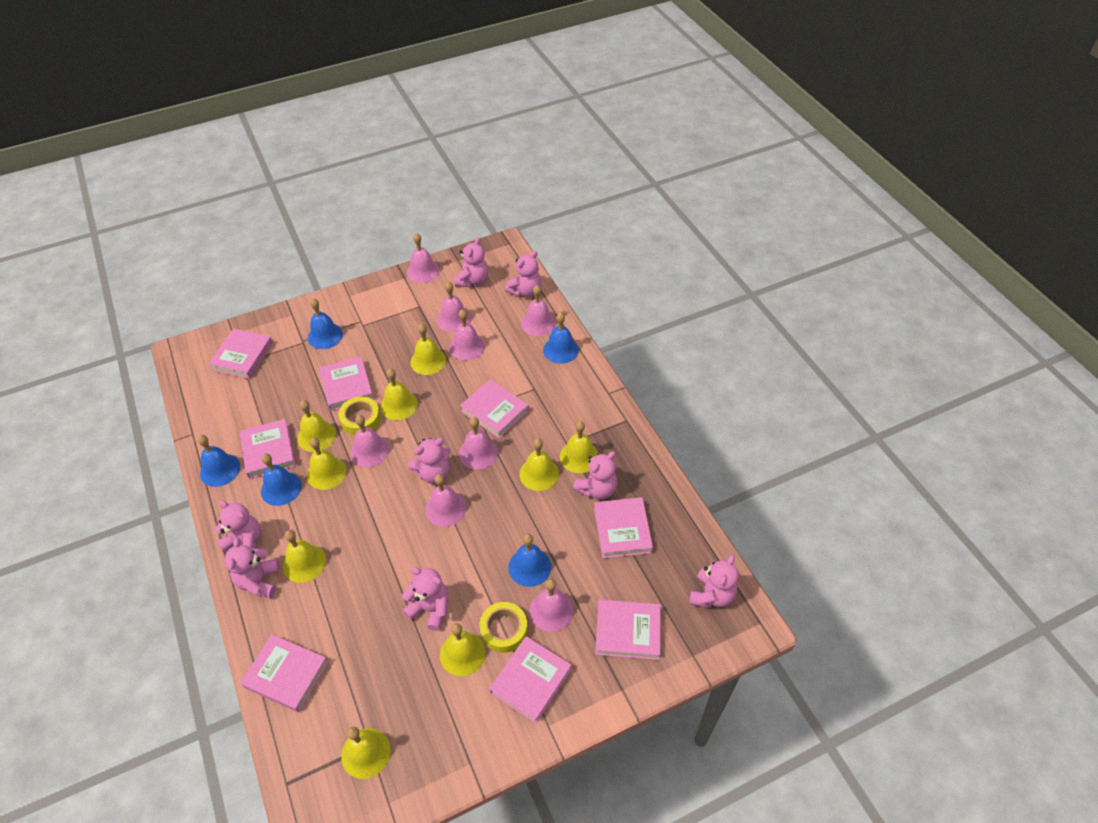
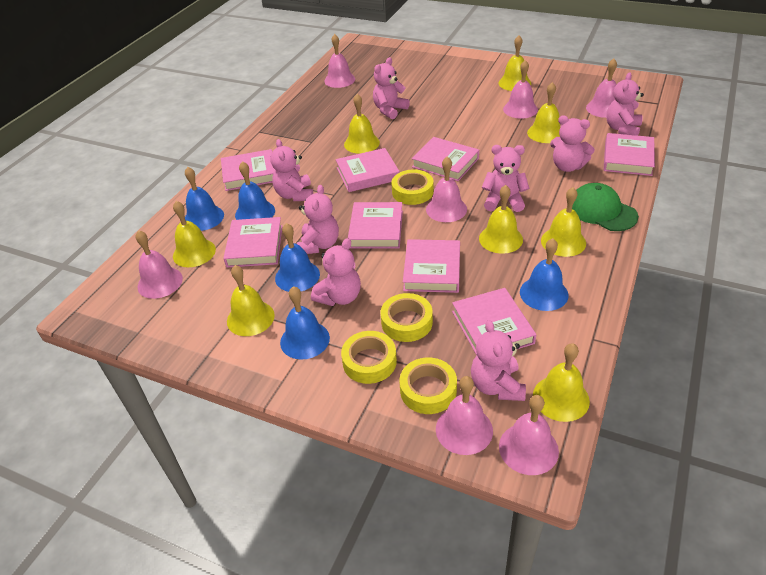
green cap: none = 0 -> [572,183,639,231] = 1
pink bell: [350,415,389,467] [407,233,440,283] [425,474,466,527] [437,281,471,332] [450,309,485,361] [459,417,498,469] [521,285,556,336] [530,579,574,632] = 8 -> [135,230,183,299] [324,34,355,88] [426,156,467,222] [436,376,493,455] [499,395,559,475] [503,60,538,119] [586,58,617,118] = 7
yellow bell: [283,530,326,583] [297,400,336,452] [307,438,347,490] [341,727,391,779] [380,369,418,420] [410,324,446,375] [440,623,486,676] [519,438,559,491] [560,421,599,473] = 9 -> [173,201,216,267] [227,265,275,336] [344,94,380,154] [479,185,523,254] [498,35,531,91] [527,82,560,143] [533,343,590,422] [541,187,586,257] = 8
yellow tape: [338,396,381,435] [480,602,528,653] = 2 -> [341,331,397,384] [381,293,433,342] [391,170,434,205] [399,358,457,414] = 4

